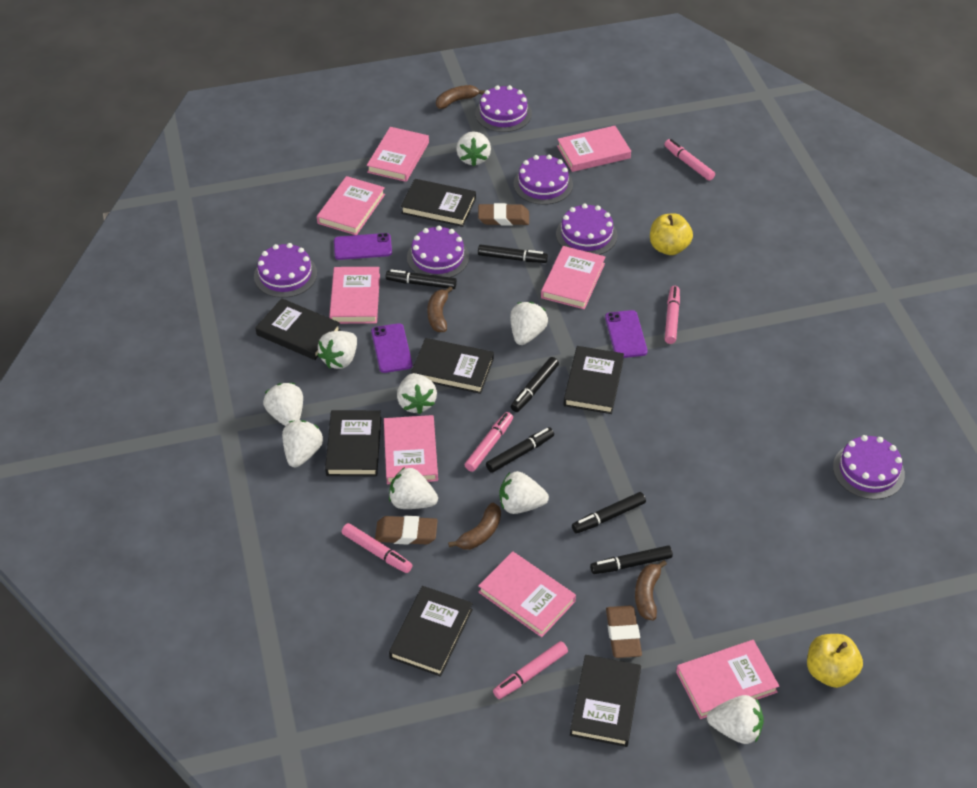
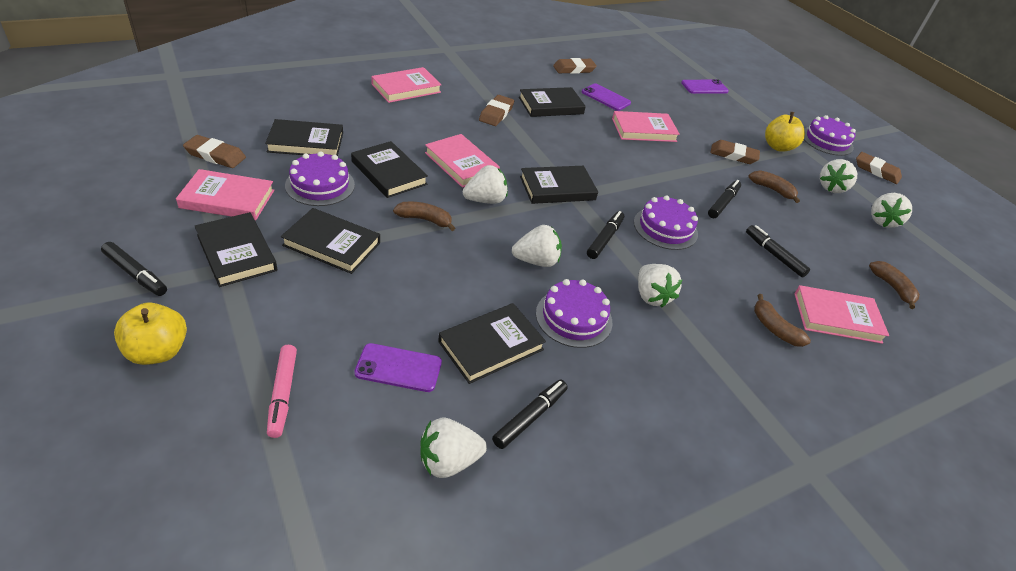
black marker: [386,269,457,289] [478,244,548,263] [486,427,554,473] [511,357,559,412] [572,492,646,534] [590,545,673,574] = 6 -> [101,242,167,296] [492,379,568,449] [587,211,624,259] [708,180,741,218] [746,225,810,278] = 5
brown eraser: [375,516,438,545] [478,203,529,226] [606,606,642,658] = 3 -> [183,135,246,168] [479,95,514,126] [553,58,597,74] [710,140,760,164] [856,152,902,184] = 5
pink book: [317,176,385,235] [329,267,380,324] [367,127,429,182] [384,415,438,484] [478,551,576,637] [541,246,605,309] [557,126,631,172] [676,640,779,719] = 8 -> [176,169,274,220] [371,67,442,103] [425,134,500,188] [612,111,680,142] [794,285,889,344] = 5
pink marker: [342,523,412,573] [465,412,513,472] [493,641,568,699] [664,139,715,181] [665,286,680,344] = 5 -> [267,345,297,438] = 1
purple cake: [254,243,317,298] [407,226,469,277] [475,85,532,132] [514,155,573,205] [556,204,618,255] [833,435,905,500] = 6 -> [285,151,355,206] [536,279,612,348] [634,195,698,250] [804,115,856,156] = 4
white strawberry: [263,383,303,426] [282,420,323,467] [318,331,357,369] [389,467,438,509] [397,373,437,414] [456,131,491,166] [500,471,549,514] [510,302,548,345] [707,695,764,744] = 9 -> [421,418,487,478] [463,165,508,204] [512,225,562,267] [638,264,682,308] [820,159,857,193] [871,193,912,228] = 6

